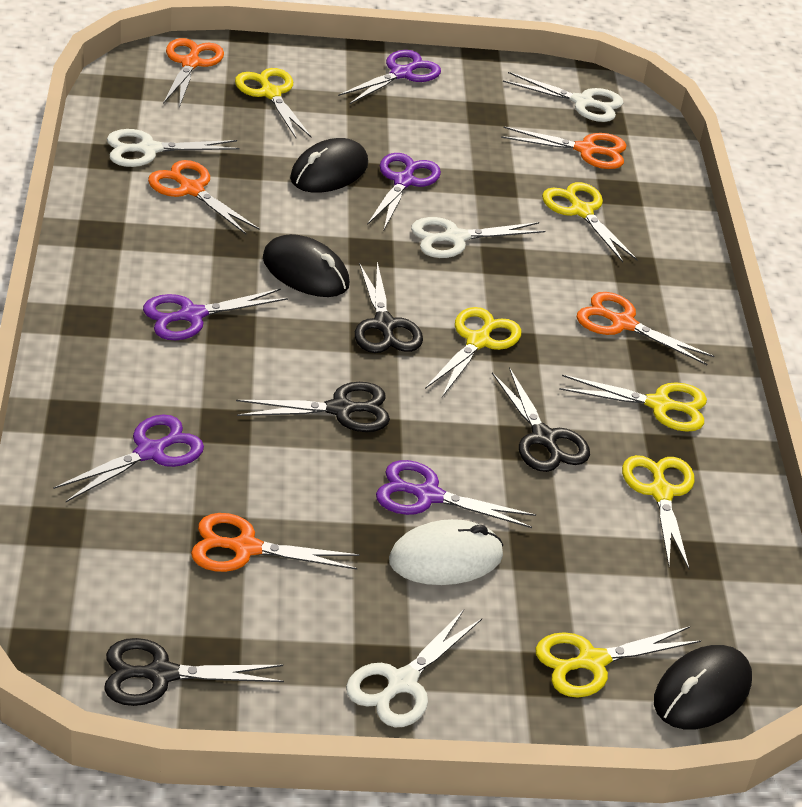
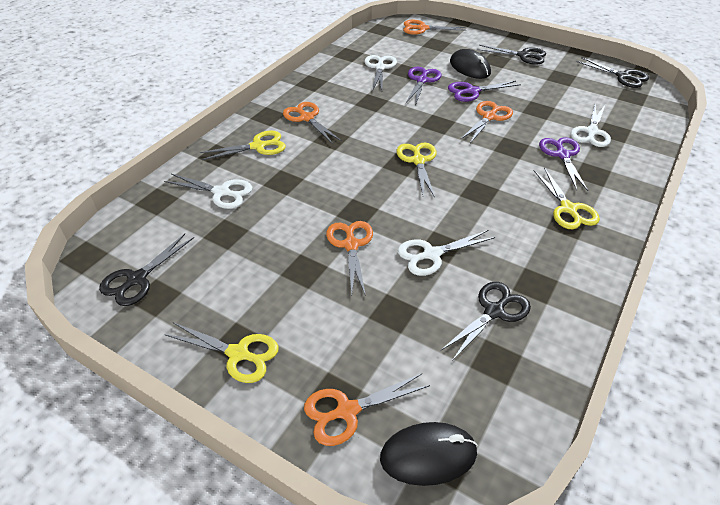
black mouse: [263,234,350,297] [290,138,368,193] [654,645,752,729] = 3 -> [380,422,478,486] [450,49,491,79] = 2
purple scissors: [53,415,204,502] [143,289,288,340] [338,50,441,104] [367,153,441,230] [376,460,536,528] = 5 -> [406,67,442,105] [448,81,521,102] [539,137,588,191] = 3
white mouse: [389,519,503,585] = 1 -> none = 0
yellow scissors: [235,68,311,138] [425,307,521,397] [535,626,701,698] [542,182,638,262] [559,375,707,432] [622,455,694,569] = 6 -> [164,322,279,383] [200,131,286,160] [397,143,437,198] [534,167,600,229] = 4

